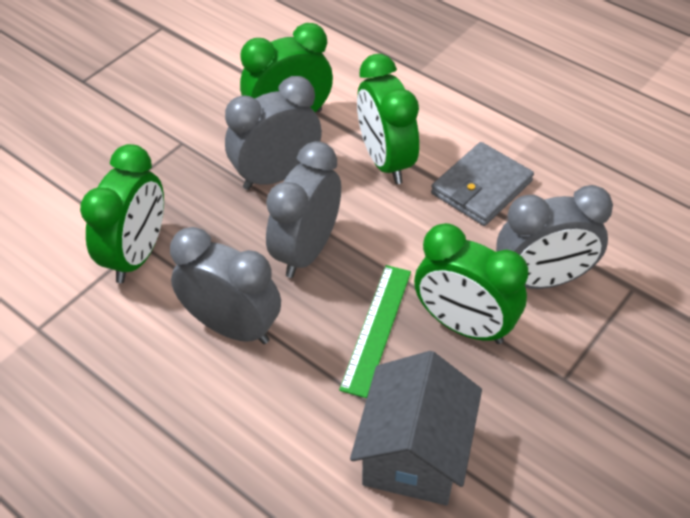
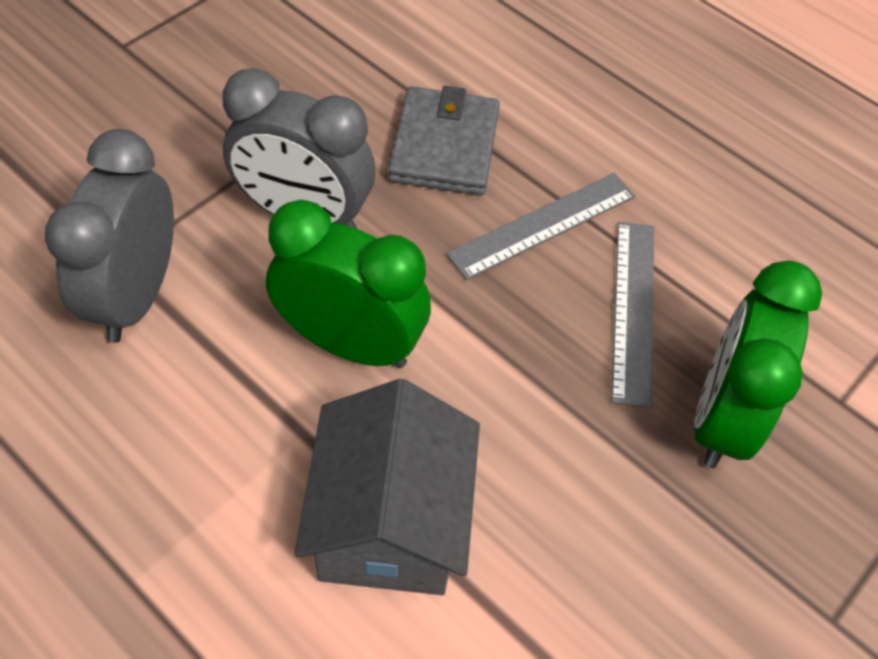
green clock: [80,144,164,283] [240,23,333,112] [357,54,419,184] [414,223,528,344] = 4 -> [266,200,431,368] [694,261,822,468] = 2
green ruler: [339,265,411,398] = 1 -> none = 0
grey clock: [170,227,281,344] [225,76,322,190] [266,141,341,278] [496,185,613,289] = 4 -> [45,129,174,343] [223,68,375,229] = 2
grey ruler: none = 0 -> [446,173,635,280] [611,222,654,408] = 2

